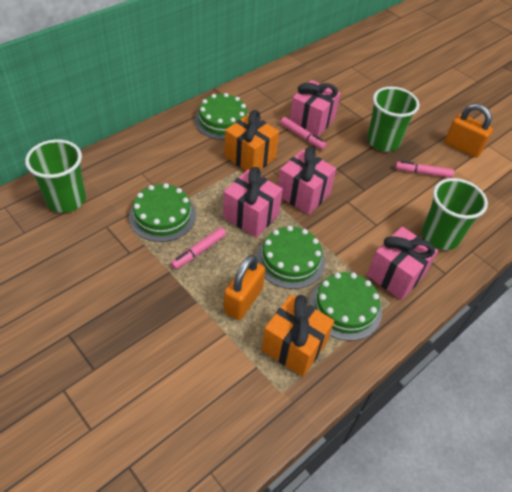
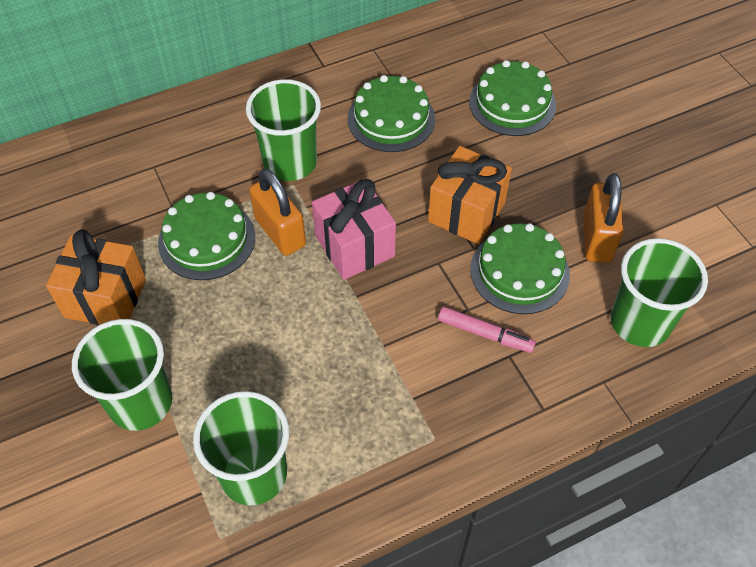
green cup: [25,139,86,213] [367,87,419,151] [422,178,488,250] = 3 -> [72,319,172,431] [193,391,289,505] [246,79,321,181] [611,238,708,347] = 4
pink gift: [223,167,283,238] [278,147,336,215] [290,80,341,137] [367,227,438,300] = 4 -> [312,179,396,280] = 1
pink marker: [171,227,226,270] [280,117,326,150] [395,161,454,178] = 3 -> [438,307,536,353] = 1

